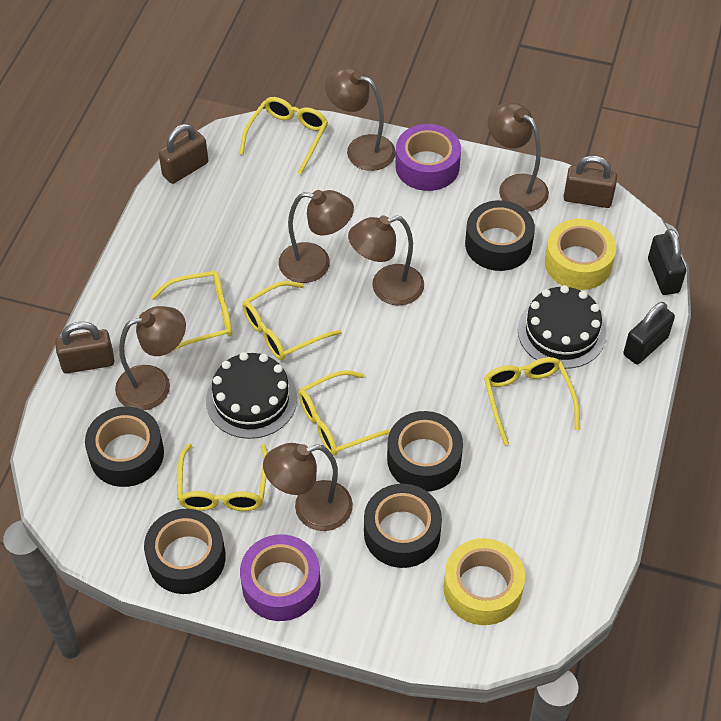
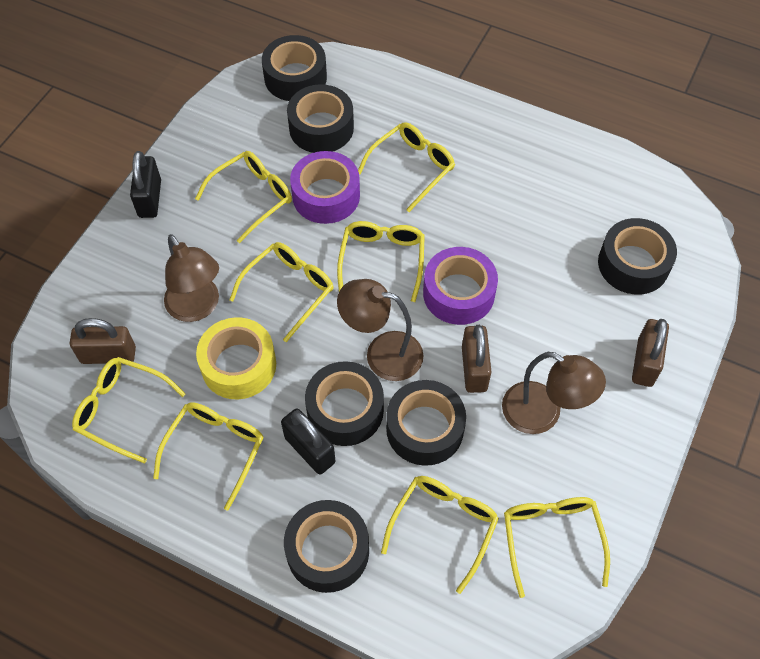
black cake: [206,352,297,439] [518,285,606,369] = 2 -> none = 0
black tape: [85,407,164,487] [144,509,226,594] [364,484,442,568] [387,411,463,492] [465,200,535,271] = 5 -> [262,35,327,101] [284,500,369,593] [287,84,354,153] [305,361,384,446] [386,380,466,466] [598,218,677,295] = 6
brown lamp: [115,306,186,410] [263,443,353,531] [278,190,354,283] [325,68,396,171] [348,215,424,306] [488,103,549,211] = 6 -> [164,234,219,322] [337,279,424,381] [502,352,606,434] = 3
yellow glasses: [151,271,232,352] [177,444,268,511] [239,97,328,174] [242,281,341,360] [298,370,391,456] [484,357,579,445] = 6 -> [72,357,186,464] [153,402,264,510] [195,151,292,243] [229,242,334,342] [337,221,425,302] [358,122,455,212] [381,476,499,594] [504,497,610,598] = 8
yellow tape: [443,538,525,625] [545,219,616,290] = 2 -> [196,317,276,399] = 1

